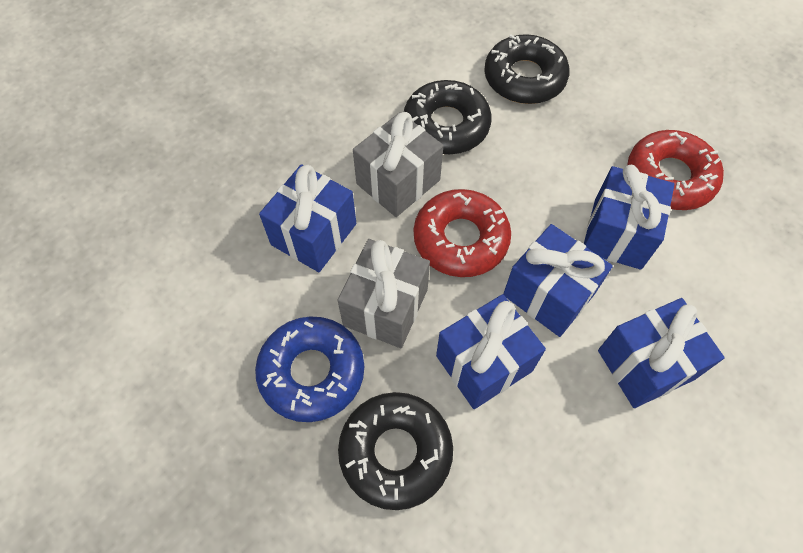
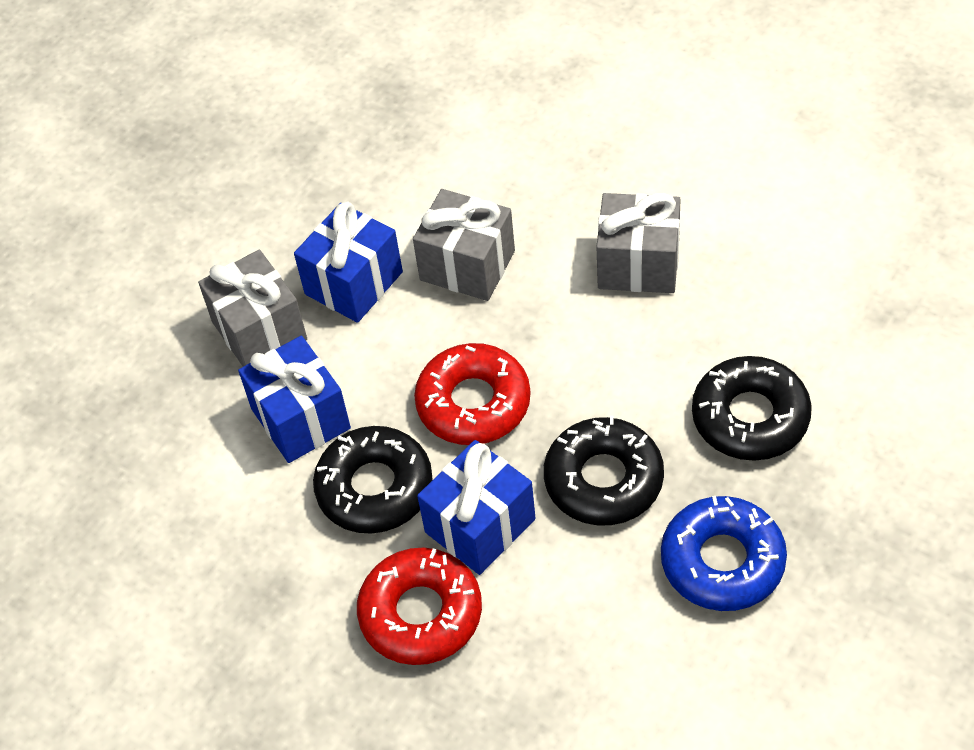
blue gift: [259,164,357,272] [436,294,546,409] [503,224,613,337] [584,165,674,270] [598,298,725,408] = 5 -> [238,336,351,463] [294,202,403,323] [417,440,536,575] = 3
grey gift: [337,239,430,348] [353,112,443,217] = 2 -> [198,250,307,367] [413,189,515,301] [596,193,681,293] = 3

